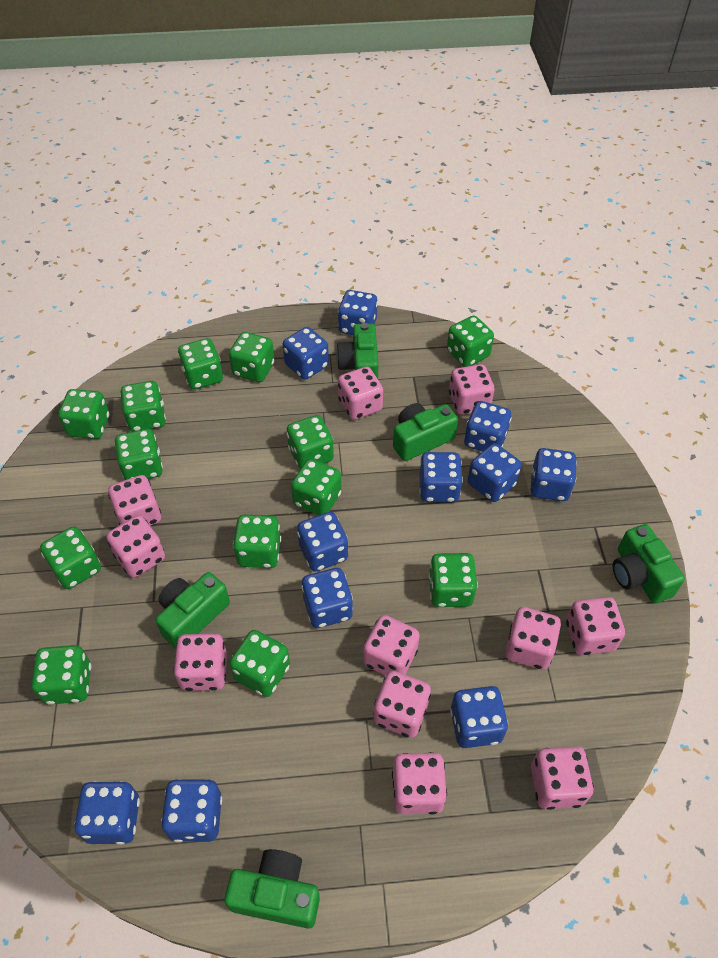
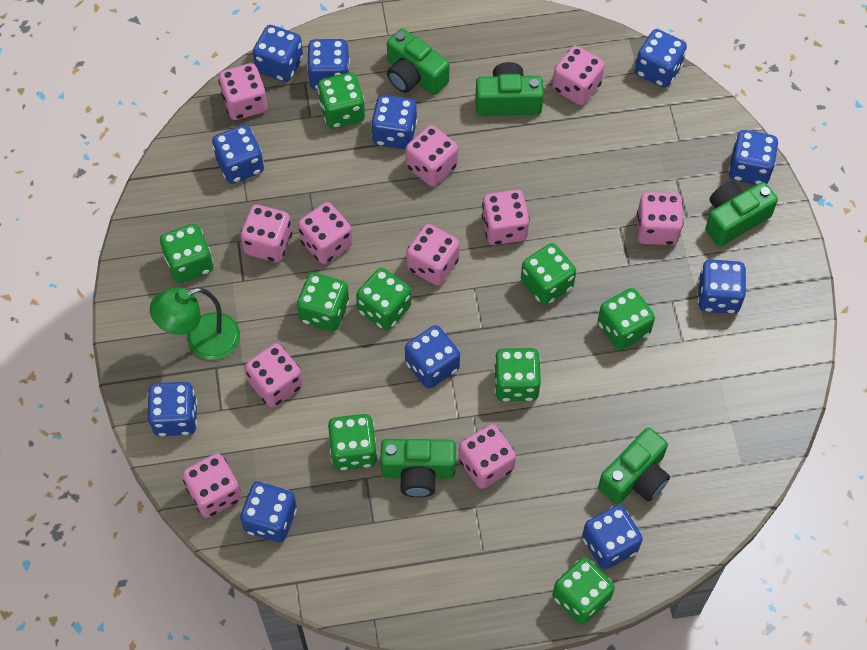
green dice: [31,645,91,705] [40,526,101,589] [58,389,109,439] [114,429,163,480] [120,381,166,432] [178,338,223,390] [229,332,275,382] [229,630,290,697] [233,515,281,568] [287,415,334,469] [291,459,342,515] [429,553,478,607] [447,316,494,367] = 13 -> [160,224,213,283] [297,272,349,331] [318,73,365,129] [328,414,378,470] [356,268,411,331] [494,348,541,401] [521,243,576,305] [553,557,615,625] [598,288,655,350] = 9
green lamp: none = 0 -> [150,287,240,360] = 1

